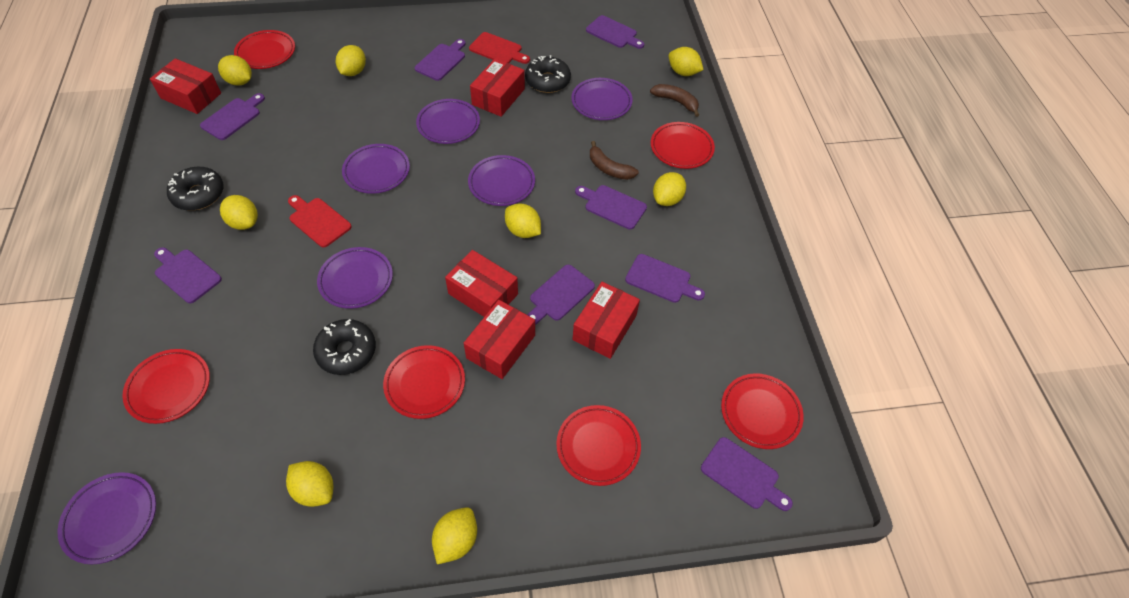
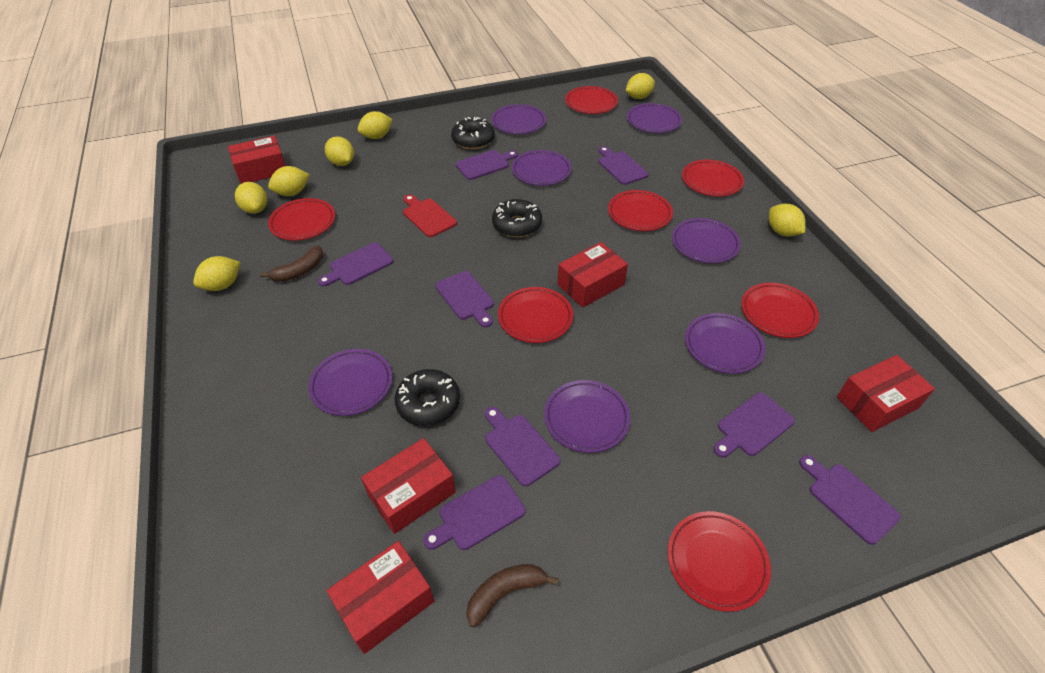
purple plate: [57,472,156,564] [317,247,393,309] [342,144,410,194] [416,99,480,144] [468,155,535,206] [571,78,633,120] = 6 -> [308,349,392,416] [491,104,546,134] [512,150,571,186] [544,380,630,453] [627,103,682,133] [672,218,741,263] [685,313,765,374] = 7
red cutting board: [288,195,352,248] [469,32,530,64] = 2 -> [403,195,457,237] = 1
red plate: [122,349,210,424] [234,30,295,69] [383,345,465,419] [556,405,641,486] [651,122,715,169] [721,373,804,449] = 6 -> [268,198,335,241] [498,287,573,343] [565,86,618,114] [608,190,673,231] [667,511,771,612] [682,160,744,197] [741,283,819,338] = 7
yellow lemon: [218,55,252,86] [220,195,258,230] [286,461,333,507] [336,45,366,76] [432,507,477,564] [505,204,541,238] [653,172,686,206] [669,47,703,76] = 8 -> [193,256,240,291] [235,182,267,214] [268,166,310,196] [325,137,354,166] [358,111,393,139] [626,73,655,99] [769,204,806,237] = 7

